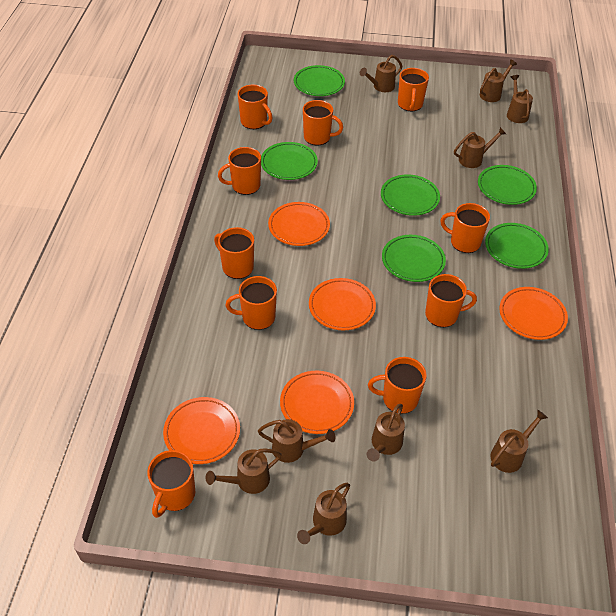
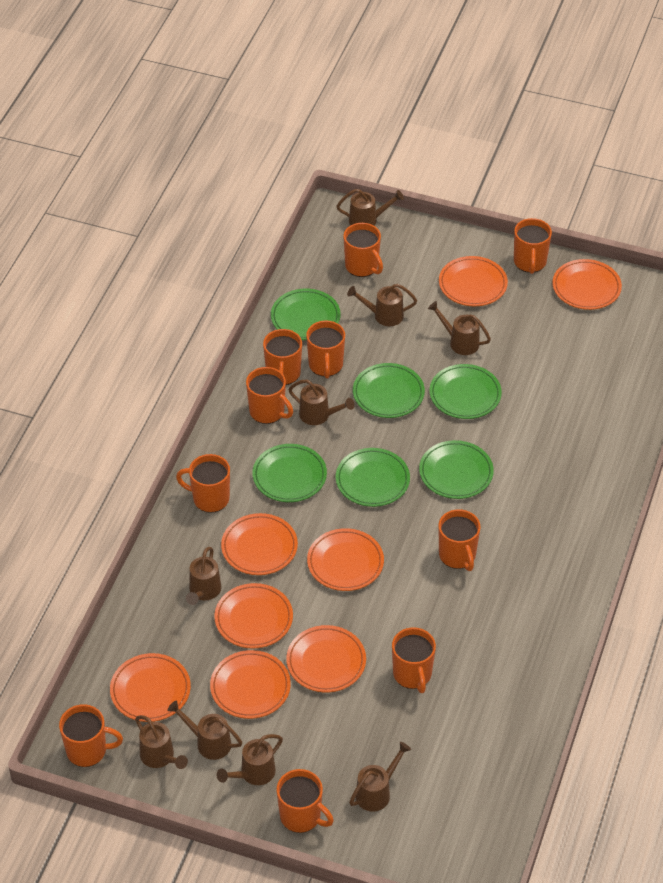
orange plate: [163,397,240,464] [268,202,330,246] [280,371,354,434] [309,278,376,330] [499,287,568,340] = 5 -> [110,653,191,722] [210,650,291,719] [214,583,293,649] [221,513,298,575] [286,625,366,693] [307,528,384,591] [439,256,508,306] [552,259,622,310] = 8

